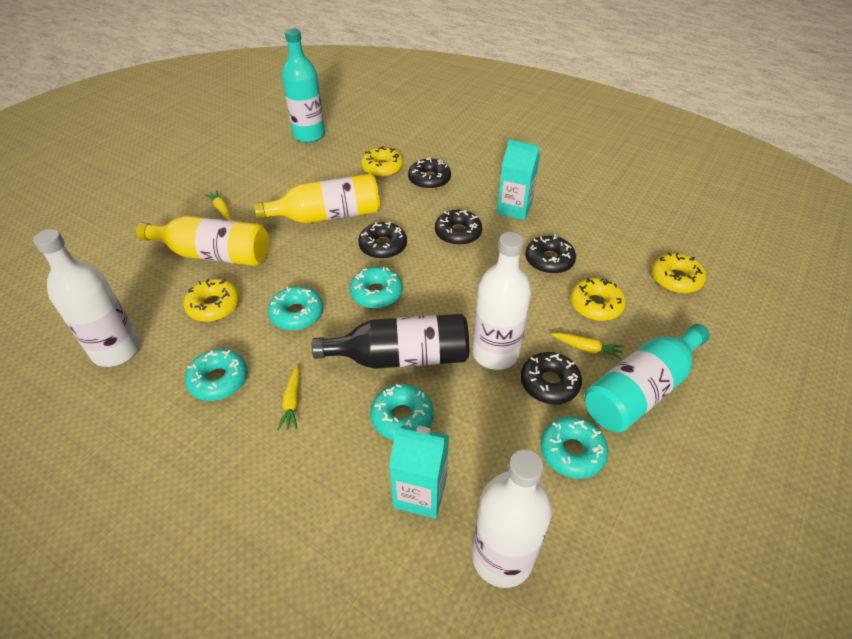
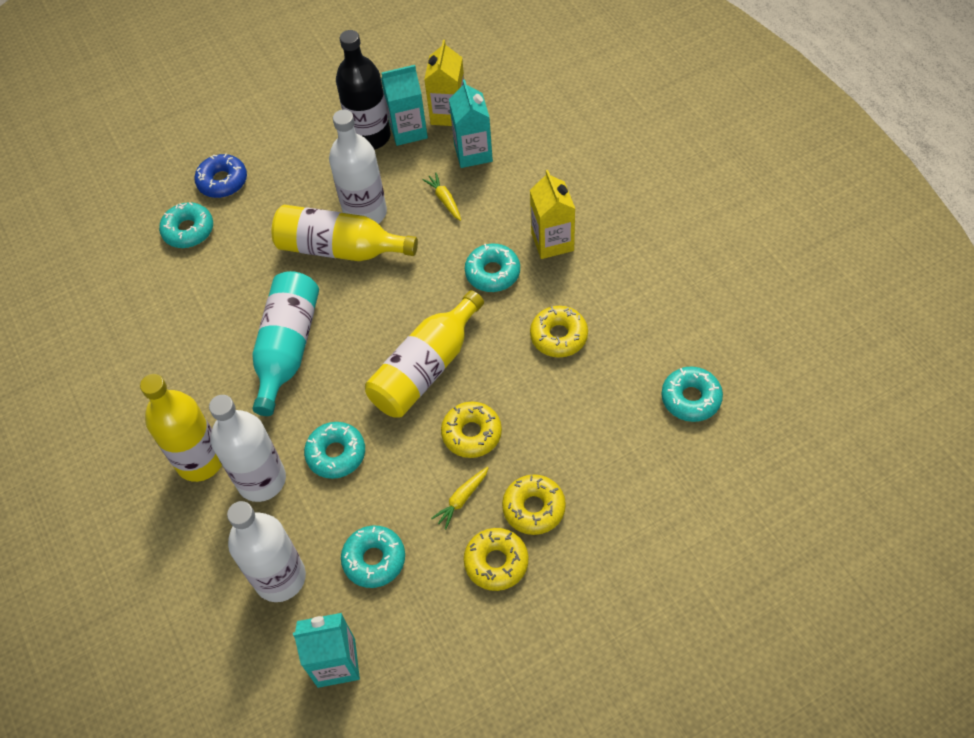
black donut: [358,222,407,259] [408,157,451,189] [435,210,482,245] [521,352,582,404] [525,235,576,274] = 5 -> none = 0
blue donut: none = 0 -> [194,154,247,198] = 1
turquoise bottle: [282,28,325,143] [585,324,710,432] = 2 -> [252,271,319,416] = 1
turquoise carton: [389,425,449,519] [497,139,540,220] = 2 -> [293,613,360,688] [381,65,428,146] [449,79,493,168] = 3
yellow bottle: [136,216,269,266] [254,174,380,223] = 2 -> [140,374,222,482] [272,205,418,261] [365,290,484,417] = 3
yellow carrot: [204,190,232,220] [277,365,300,430] [551,333,624,359] = 3 -> [422,173,461,221] [431,467,489,529] = 2
yellow carton: none = 0 -> [424,40,464,126] [530,170,575,259] = 2

